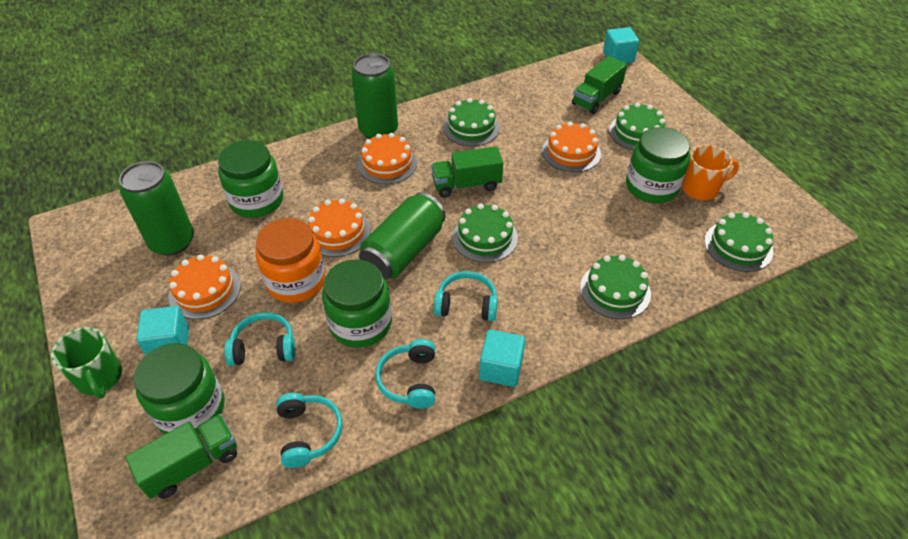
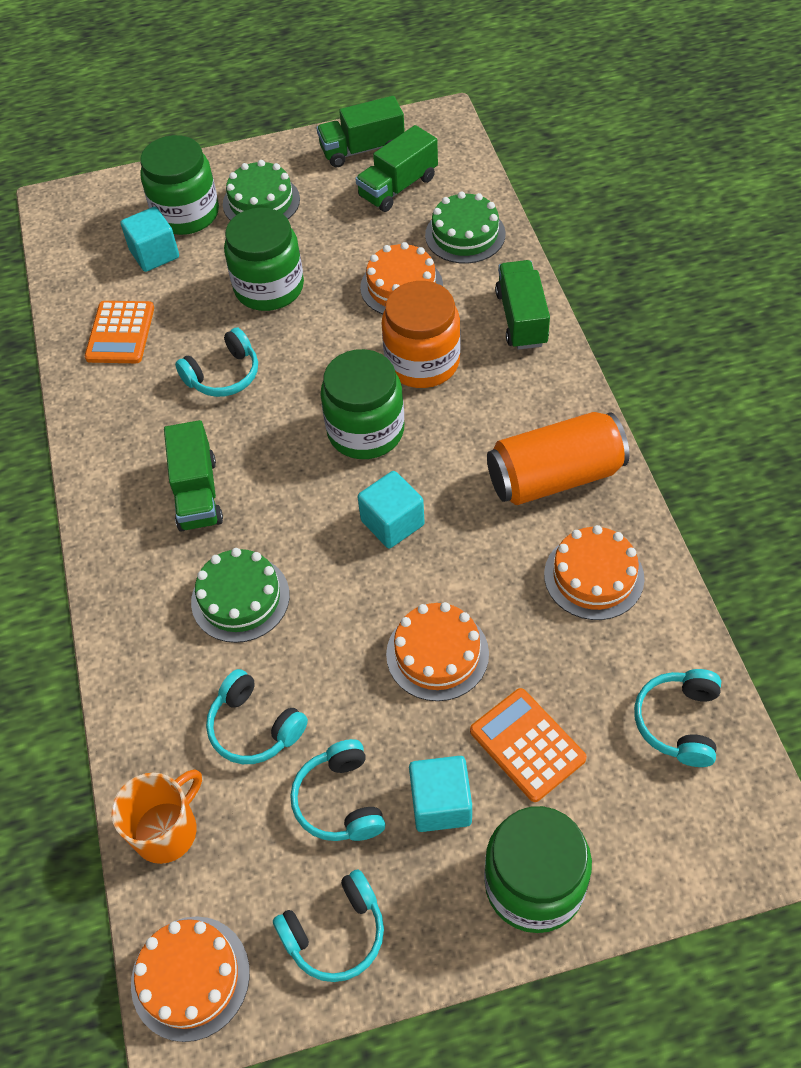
green cake: [443,98,500,146] [452,204,518,263] [580,255,651,319] [609,103,665,150] [704,212,773,272] = 5 -> [191,548,290,643] [223,160,300,221] [425,192,506,264] = 3
green can: [119,161,194,256] [351,53,398,139] [359,192,445,280] = 3 -> none = 0
green mug: [51,327,122,399] = 1 -> none = 0
green truck: [126,414,237,499] [431,147,503,197] [572,56,627,114] = 3 -> [164,420,223,532] [317,96,405,167] [355,125,438,212] [495,260,550,350] = 4
orange calculator: none = 0 -> [85,301,154,363] [470,688,587,802] = 2
orange can: none = 0 -> [487,412,629,505] = 1
turquoise headphones: [224,312,295,366] [276,393,342,468] [375,339,435,409] [434,271,498,321] = 4 -> [175,328,258,397] [206,669,308,764] [273,869,384,982] [290,739,385,841] [634,669,721,767] = 5

